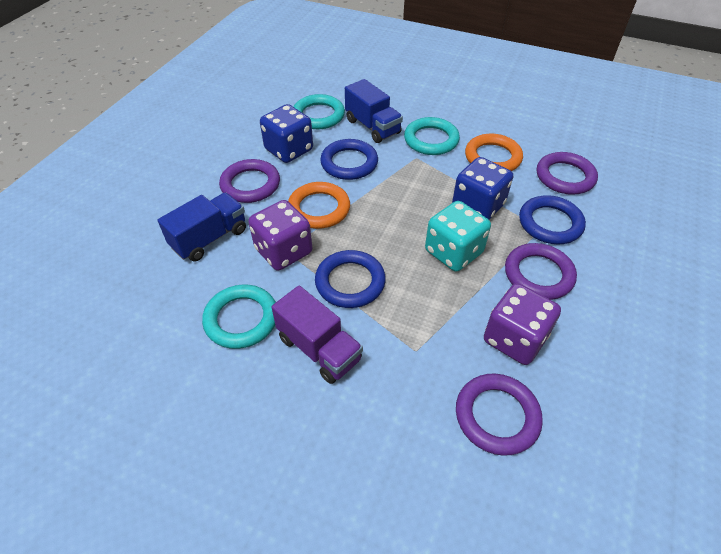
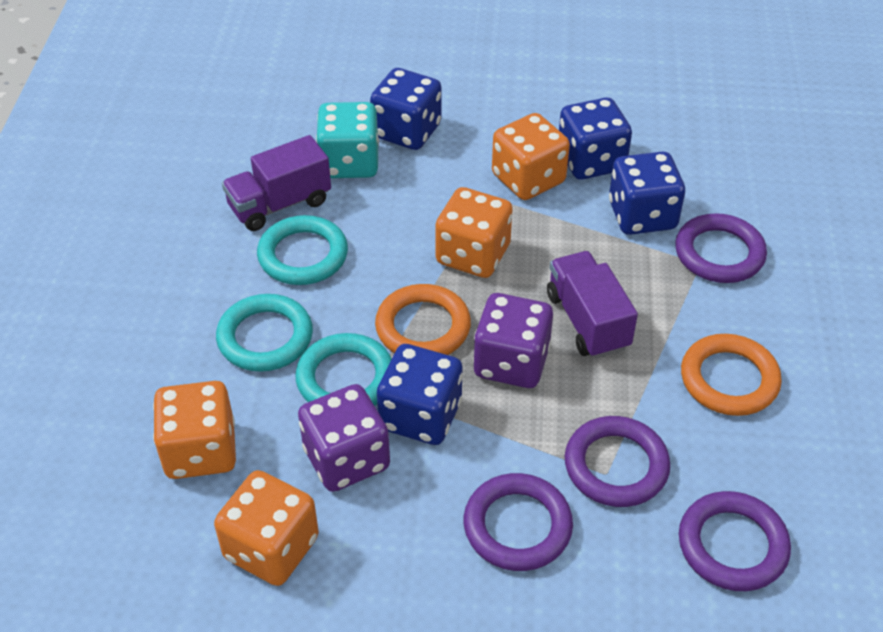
blue dice: [260,104,313,163] [452,157,513,220] = 2 -> [370,68,442,150] [377,344,463,445] [559,98,632,180] [609,152,685,235] = 4
blue ring: [315,250,386,308] [320,139,378,180] [519,195,586,244] = 3 -> none = 0
blue truck: [158,193,246,262] [345,79,403,143] = 2 -> none = 0
orange dice: none = 0 -> [153,381,236,479] [214,470,319,586] [435,187,513,278] [492,113,570,200] = 4
purple truck: [271,286,363,384] = 1 -> [222,135,331,231] [547,251,638,358] = 2

